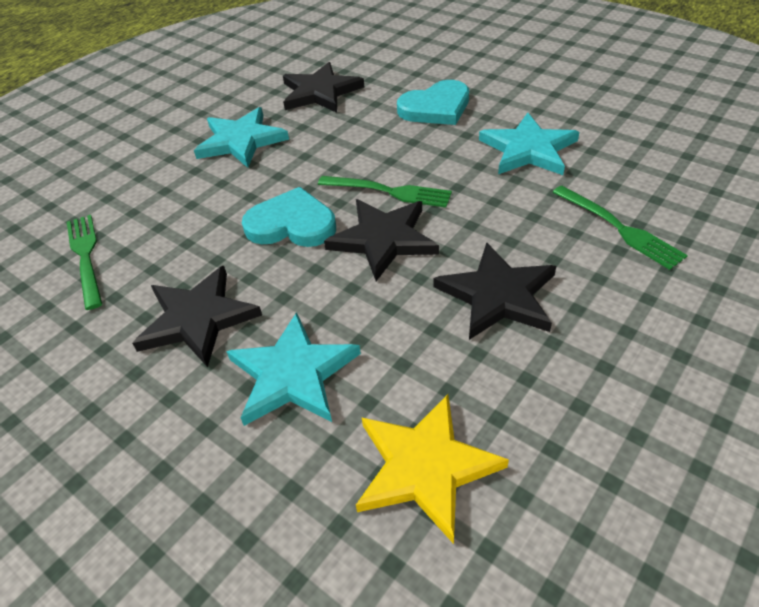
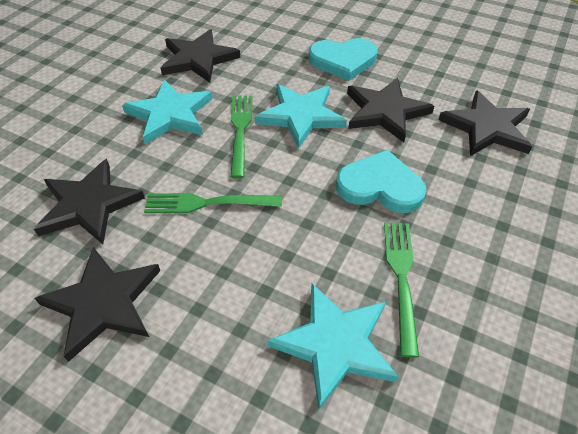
black star: [132,266,262,367] [283,62,364,113] [324,199,439,281] [434,242,556,340] = 4 -> [34,159,145,244] [35,247,160,362] [160,29,240,83] [347,78,434,143] [439,90,532,156] = 5
yellow star: [356,394,509,544] = 1 -> none = 0

